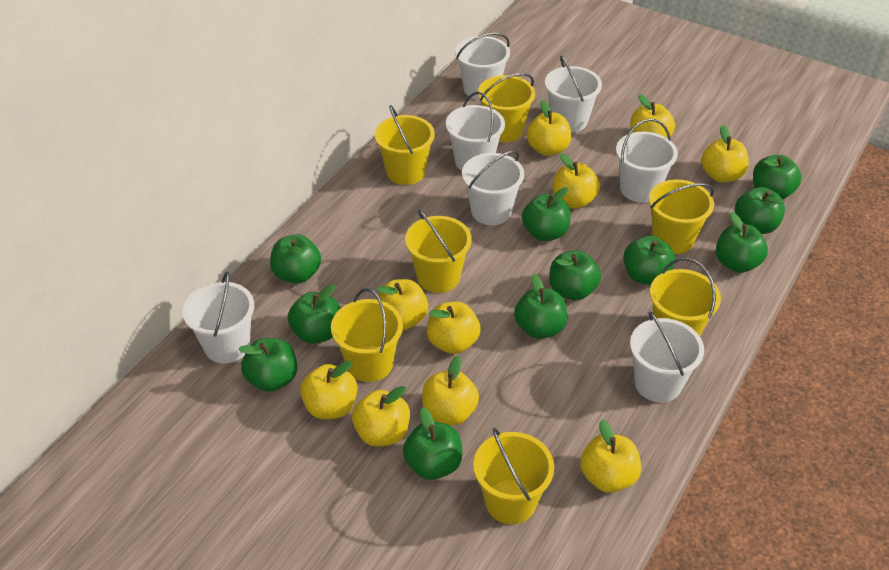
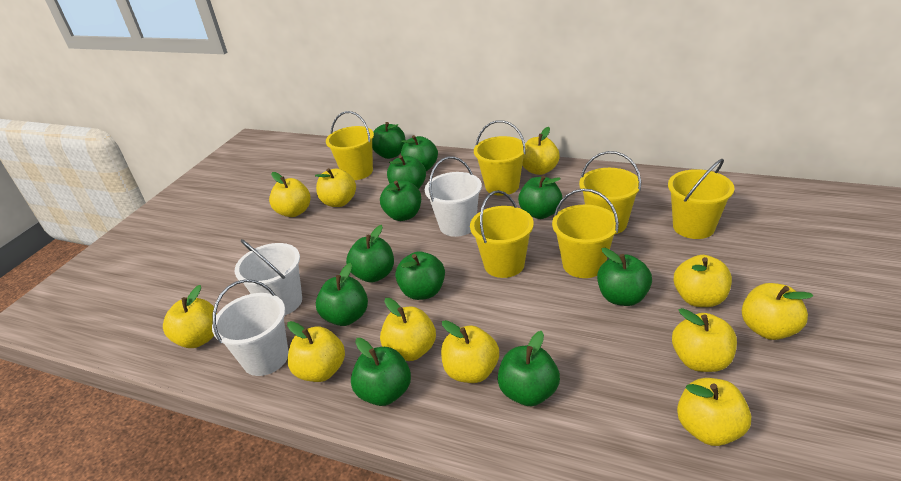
white bucket: [182,272,254,363] [446,92,505,171] [455,33,510,100] [462,150,524,225] [545,55,602,132] [616,118,678,203] [630,312,704,402] = 7 -> [212,279,288,376] [235,239,302,315] [425,157,482,237] = 3
yellow apple: [300,360,357,419] [352,386,410,446] [376,279,428,330] [422,356,479,426] [426,302,481,354] [527,100,571,156] [553,154,600,209] [580,420,641,493] [630,94,675,138] [701,125,749,183] = 10 -> [163,285,217,348] [269,172,311,217] [287,321,345,382] [315,168,356,207] [380,298,436,361] [441,320,499,383] [522,127,560,175] [672,308,737,372] [674,255,732,307] [677,378,751,446] [742,283,813,340] = 11
yellow bucket: [331,288,403,382] [375,105,435,185] [405,210,472,293] [473,428,554,524] [478,73,535,142] [649,180,714,254] [650,258,721,336] = 7 -> [326,111,374,180] [470,190,534,278] [474,120,527,196] [552,189,619,278] [579,151,641,234] [668,159,734,239] = 6

